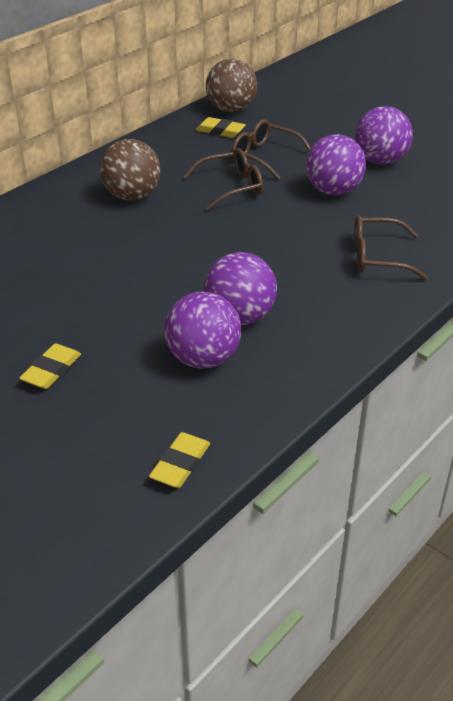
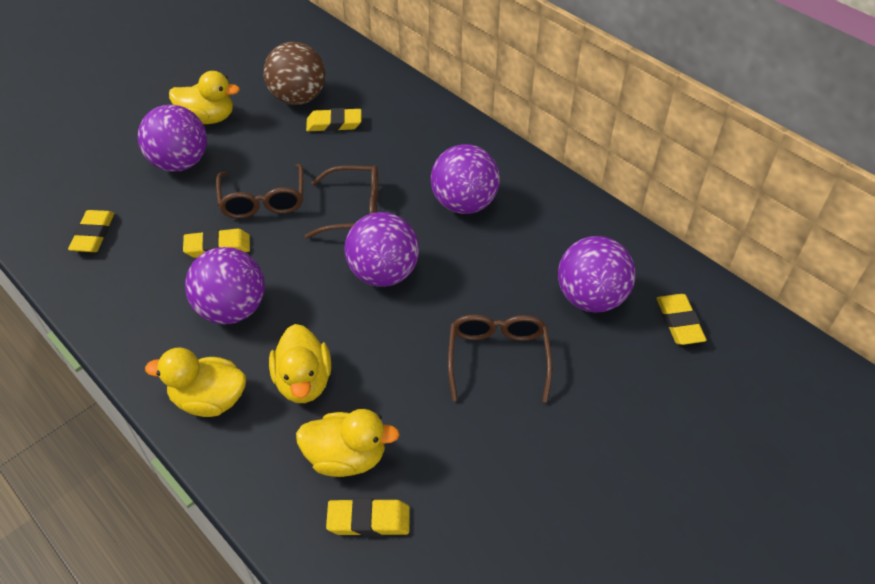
brown ball: [100,139,161,201] [206,59,257,113] = 2 -> [264,42,325,105] = 1
purple ball: [164,292,241,369] [204,252,277,325] [306,134,366,196] [355,106,413,165] = 4 -> [138,104,207,172] [185,247,265,324] [345,212,419,287] [431,144,500,214] [558,236,636,313] = 5
yellow duck: none = 0 -> [145,348,246,417] [169,71,240,124] [269,324,331,403] [296,409,400,477] = 4
yellow eraser: [19,343,81,389] [149,432,210,488] [196,117,246,138] = 3 -> [68,210,114,252] [183,229,250,258] [306,108,361,132] [326,498,410,536] [656,294,707,345] = 5

